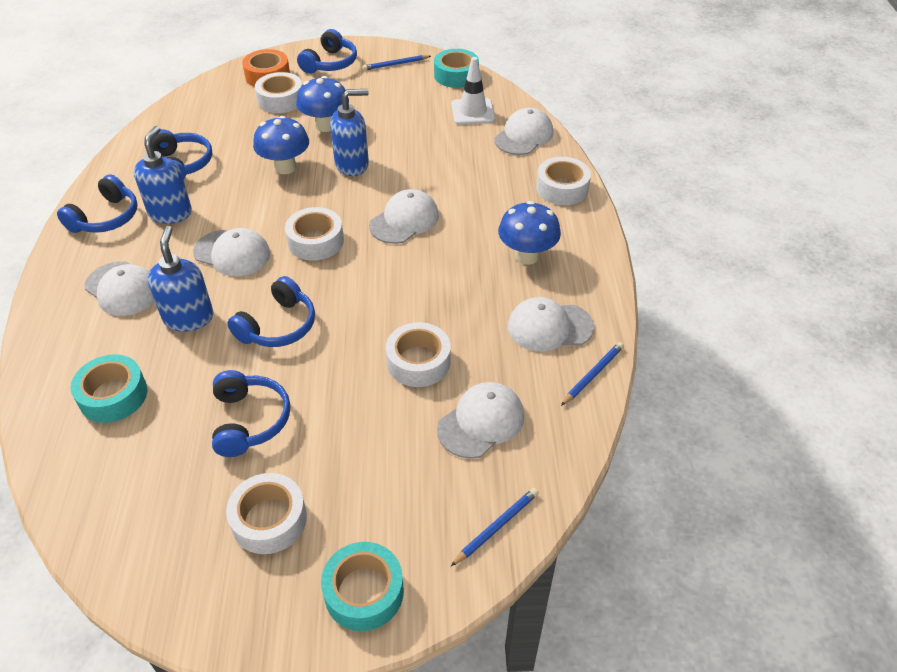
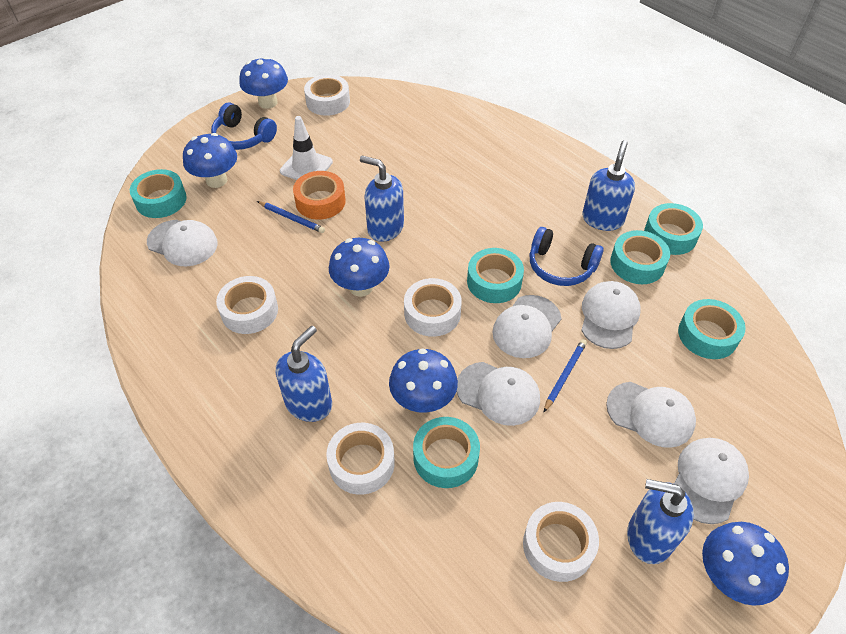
blue headphones: [57,174,138,233] [152,129,212,180] [212,370,290,457] [227,276,315,347] [297,29,357,74] = 5 -> [211,102,277,150] [530,227,604,286] = 2
blue mushroom: [253,116,309,174] [296,76,349,132] [498,201,561,265] = 3 -> [183,133,237,188] [239,57,288,109] [329,238,390,297] [389,348,458,413] [702,522,789,606] = 5
blue pencil: [363,55,431,71] [451,488,539,566] [561,342,624,406] = 3 -> [257,201,325,233] [544,339,587,412] = 2
blue soap dispenser: [134,126,192,224] [148,226,213,332] [330,89,369,176] = 3 -> [276,326,332,422] [360,156,404,242] [582,140,635,231] [627,479,694,564] = 4
turquoise tape: [71,355,147,423] [321,542,404,631] [434,49,479,88] = 3 -> [130,169,187,218] [413,417,480,488] [467,248,524,303] [610,230,670,284] [644,203,703,255] [678,299,746,359] = 6

